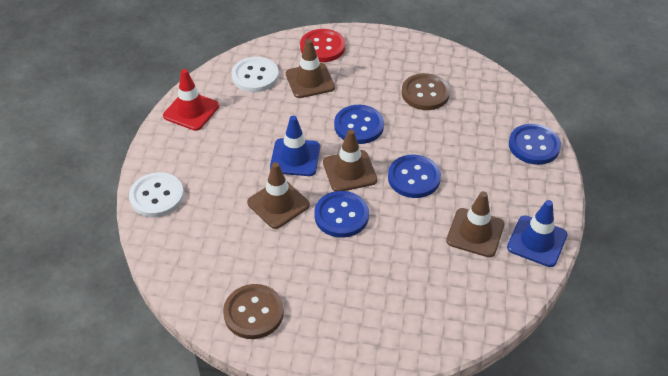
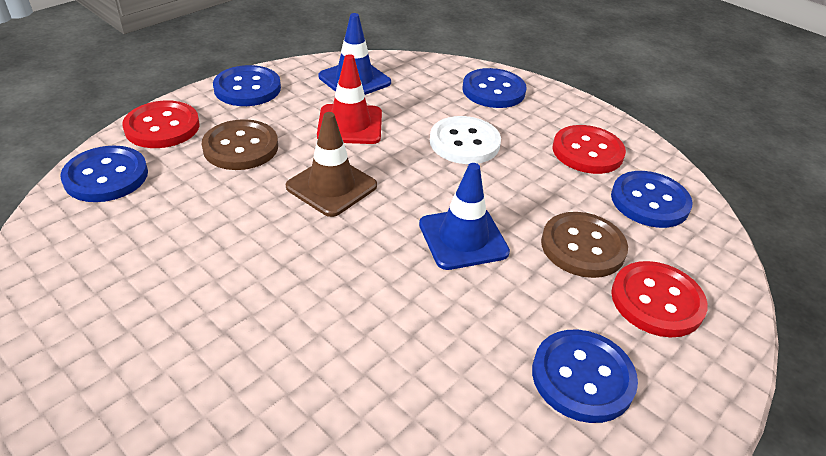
blue button: [314,191,369,238] [334,105,384,144] [388,154,441,198] [509,124,561,165] = 4 -> [60,146,148,202] [213,65,281,106] [463,68,527,108] [532,330,638,423] [611,171,693,228] = 5
brown traffic cone: [247,162,310,229] [286,39,335,98] [323,129,378,191] [446,191,504,257] = 4 -> [286,112,377,217] = 1
red button: [300,29,345,62] = 1 -> [122,101,200,148] [553,125,626,174] [611,261,708,337] = 3
white button: [129,172,184,217] [231,57,279,92] = 2 -> [430,116,501,164] = 1

